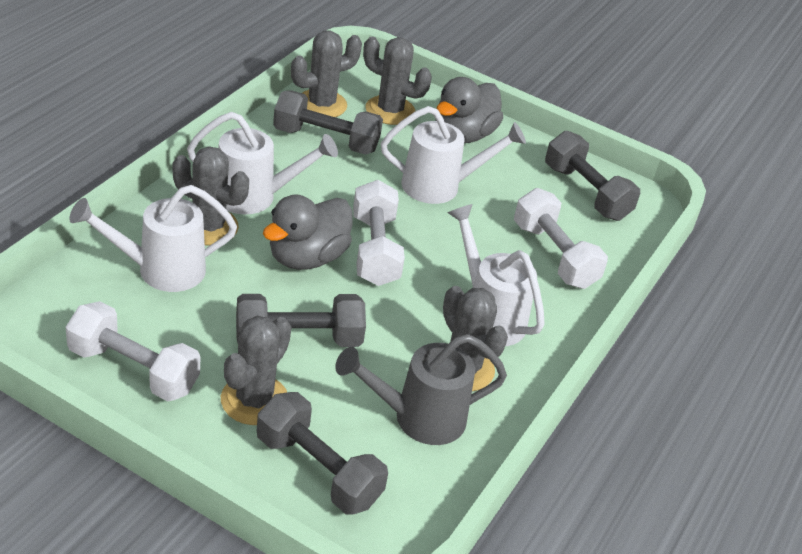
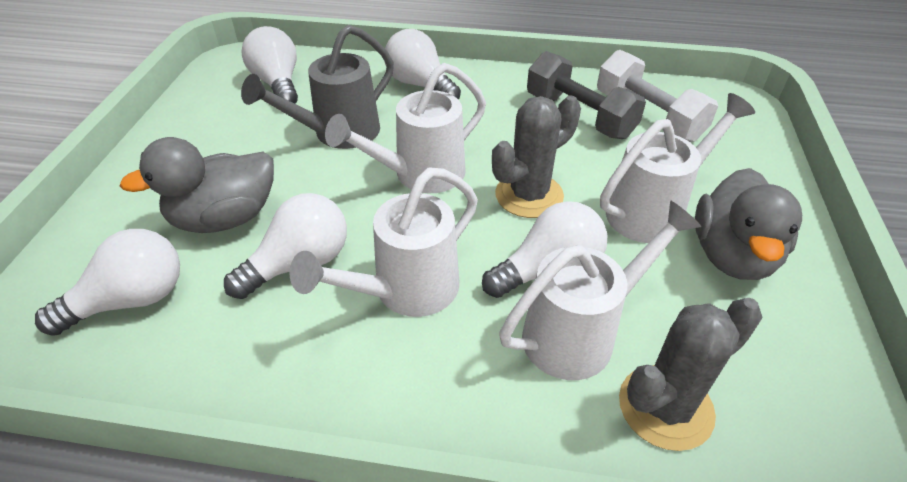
grey cactus: [173,146,249,245] [221,316,291,425] [291,30,362,117] [363,37,432,125] [443,286,508,391] = 5 -> [492,95,581,218] [619,298,763,451] = 2
grey dumbbell: [236,294,366,347] [257,392,388,515] [273,90,383,155] [545,131,640,221] = 4 -> [527,51,646,139] = 1
white dumbbell: [66,301,200,401] [353,180,405,286] [514,188,608,289] = 3 -> [597,50,718,142] = 1
white light bulb: none = 0 -> [35,229,180,336] [224,193,347,299] [241,26,298,104] [385,29,461,100] [482,201,607,298] = 5

